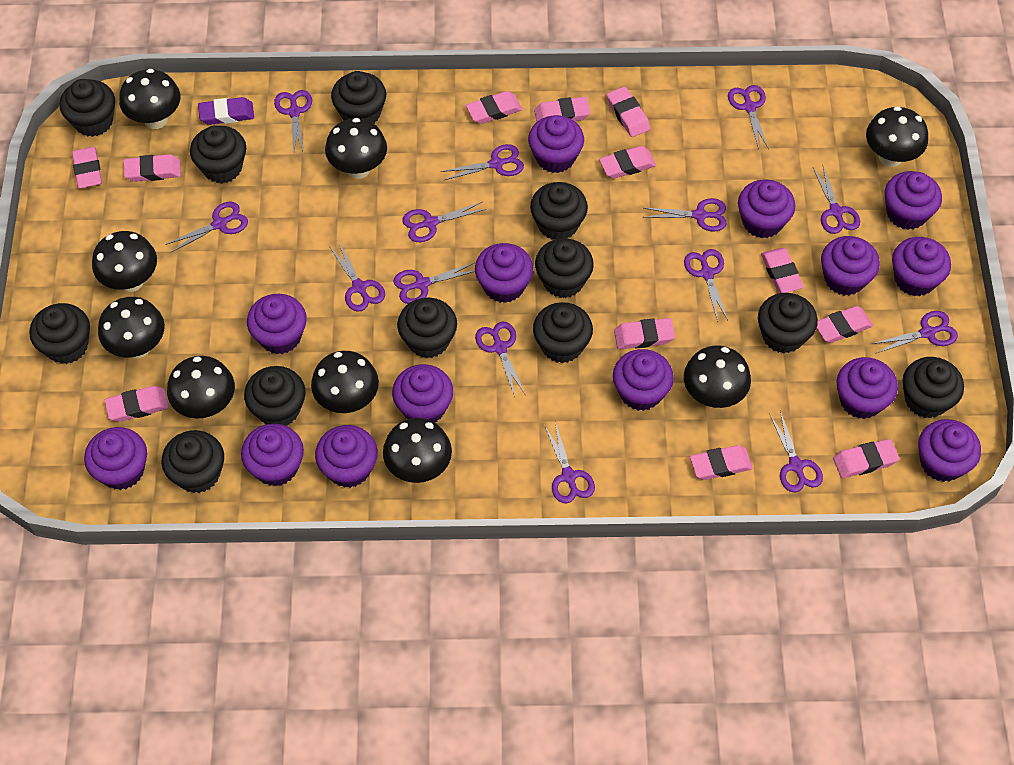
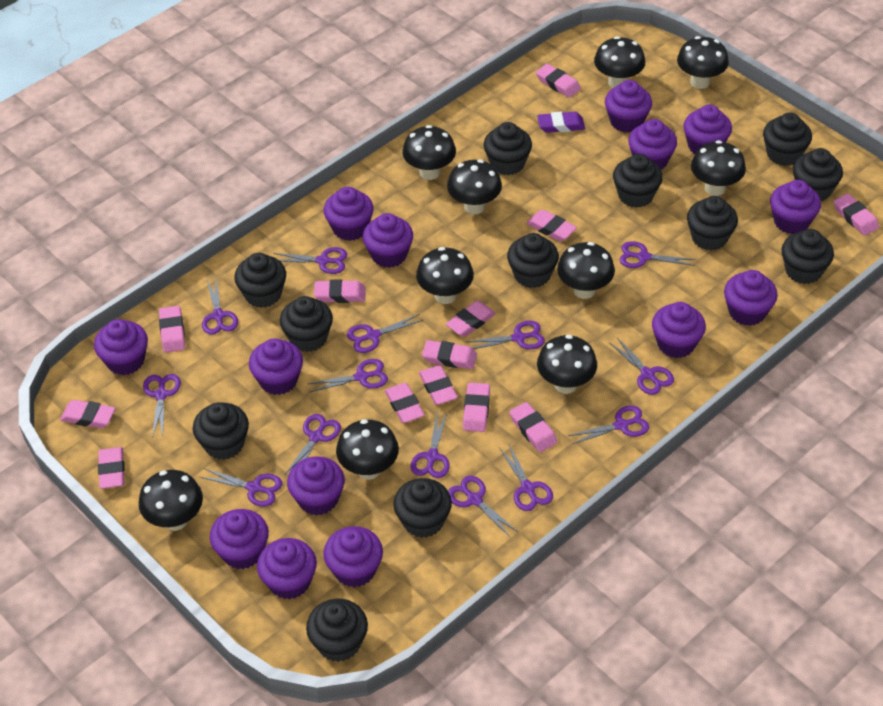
black mushroom: [92,231,157,292] [98,297,165,358] [119,69,180,129] [167,356,235,419] [311,351,379,413] [325,118,387,179] [383,418,452,483] [684,345,751,408] [866,106,928,167] = 9 -> [139,470,203,531] [336,419,399,480] [402,125,456,180] [416,247,474,304] [447,159,502,214] [537,335,597,394] [557,242,615,299] [594,36,645,88] [677,36,729,89] [691,140,746,196] = 10
pink eraser: [72,147,102,188] [104,386,169,422] [123,154,181,182] [466,91,522,124] [534,97,590,121] [599,146,656,179] [607,87,650,137] [614,318,675,349] [690,445,753,480] [761,248,804,293] [817,306,873,343] [833,439,899,478] = 12 -> [60,400,115,428] [98,447,125,489] [159,306,185,353] [314,280,366,303] [385,383,424,423] [419,365,458,405] [422,340,477,369] [446,301,496,337] [463,382,490,432] [509,402,557,452] [526,210,577,241] [536,64,581,98] [834,193,879,236] = 13

